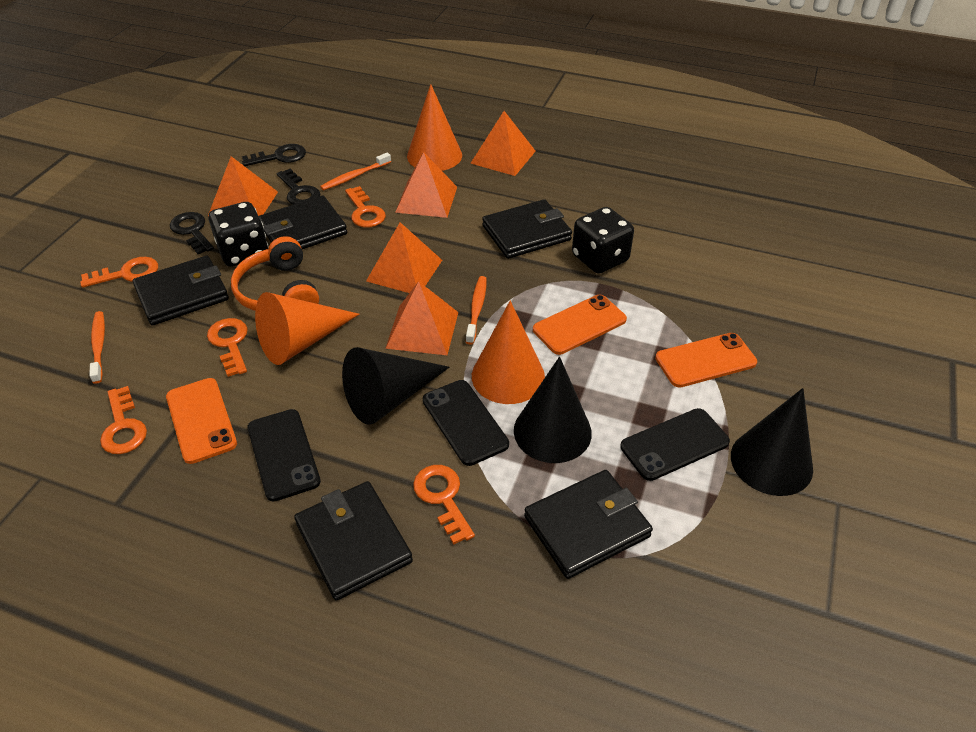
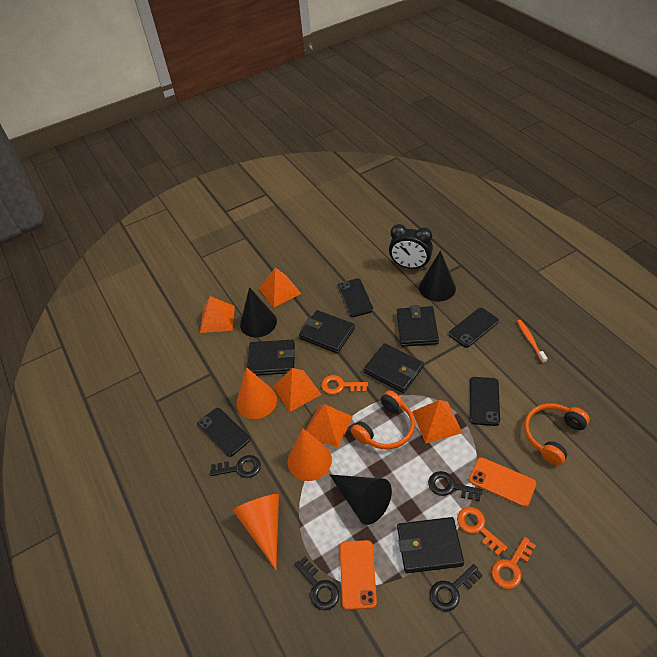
black clock: none = 0 -> [389,224,433,269] = 1
black dice: [208,202,269,267] [572,207,634,274] = 2 -> none = 0
black key: [170,212,214,254] [242,144,306,166] [277,169,320,205] = 3 -> [210,455,261,478] [294,557,339,611] [428,471,483,501] [430,564,483,611] = 4
black phone: [247,409,321,502] [423,380,509,466] [620,408,730,481] = 3 -> [197,408,250,457] [338,278,373,317] [449,308,499,348] [470,377,500,426] = 4
orange headphones: [231,236,319,311] = 1 -> [351,390,415,449] [524,404,590,465] = 2
orange key: [80,257,158,288] [100,386,147,454] [207,318,248,377] [345,186,386,228] [413,465,475,544] = 5 -> [321,375,368,394] [457,507,507,556] [491,537,536,589] = 3
orange phone: [166,378,237,464] [533,295,627,355] [655,333,757,388] = 3 -> [340,540,377,610] [469,457,536,507] = 2
orange toothbrush: [89,311,105,384] [320,152,391,190] [466,276,487,344] = 3 -> [517,320,548,363] = 1

